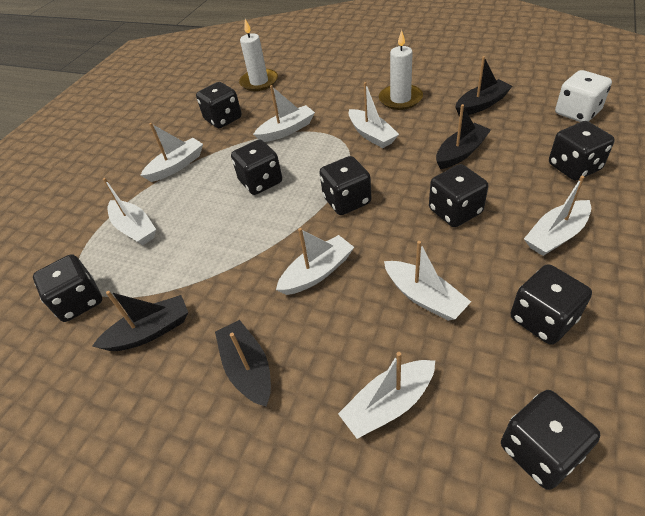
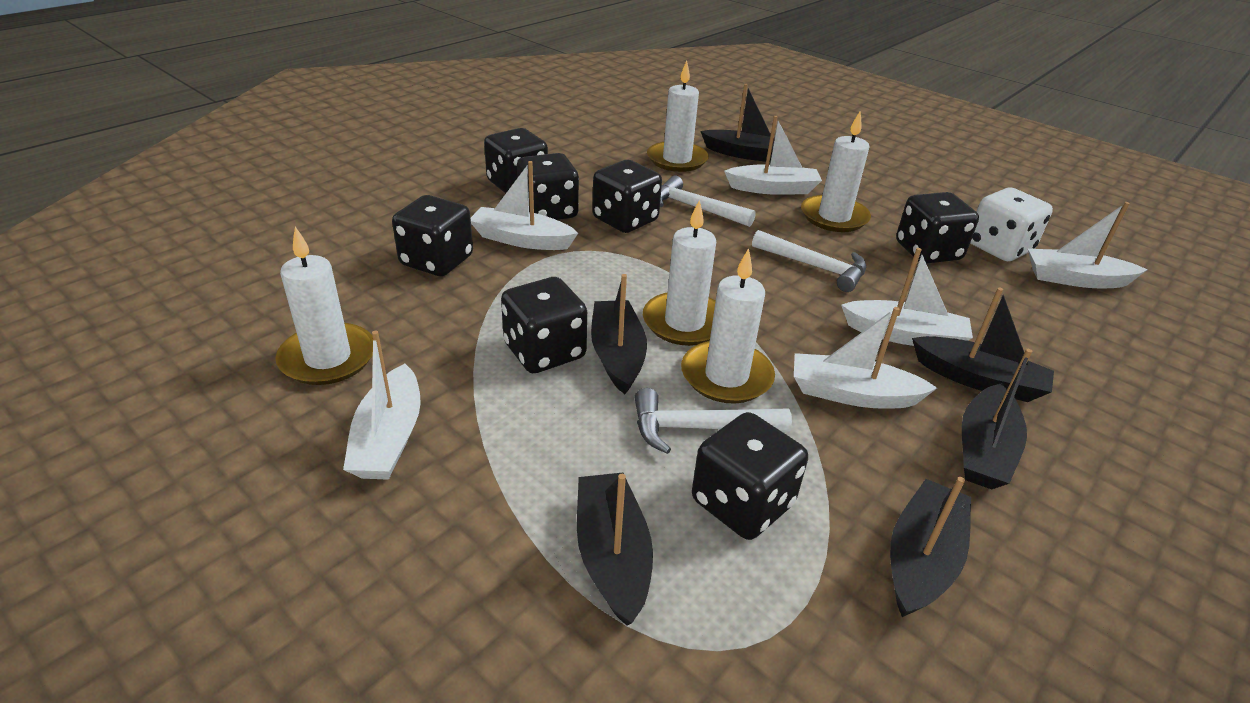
black boat: [92,291,188,351] [215,320,271,406] [436,104,491,169] [455,56,512,116] = 4 -> [577,473,653,626] [591,274,647,394] [700,84,775,162] [890,477,971,617] [912,288,1054,402] [962,349,1032,489] = 6
black dice: [33,254,102,322] [196,82,242,128] [231,139,282,195] [319,156,371,215] [429,164,488,227] [501,390,600,490] [511,264,592,345] [549,121,615,180] = 8 -> [392,195,473,276] [484,128,548,193] [501,277,587,373] [517,153,579,220] [592,160,662,233] [692,412,808,540] [896,192,979,264] = 7
white boat: [103,178,156,245] [140,123,203,182] [253,85,315,142] [276,228,354,295] [338,352,435,439] [348,82,399,148] [384,241,471,321] [524,176,591,256] = 8 -> [343,331,421,480] [471,161,578,250] [724,116,822,195] [794,307,937,409] [841,248,973,346] [1028,202,1148,288] = 6
white candle: [239,19,278,91] [379,30,423,110] = 2 -> [275,227,373,385] [643,200,716,346] [647,61,709,172] [681,248,775,404] [801,112,871,232] = 5
white hammer: none = 0 -> [635,388,792,454] [660,175,756,227] [752,230,866,292] = 3

